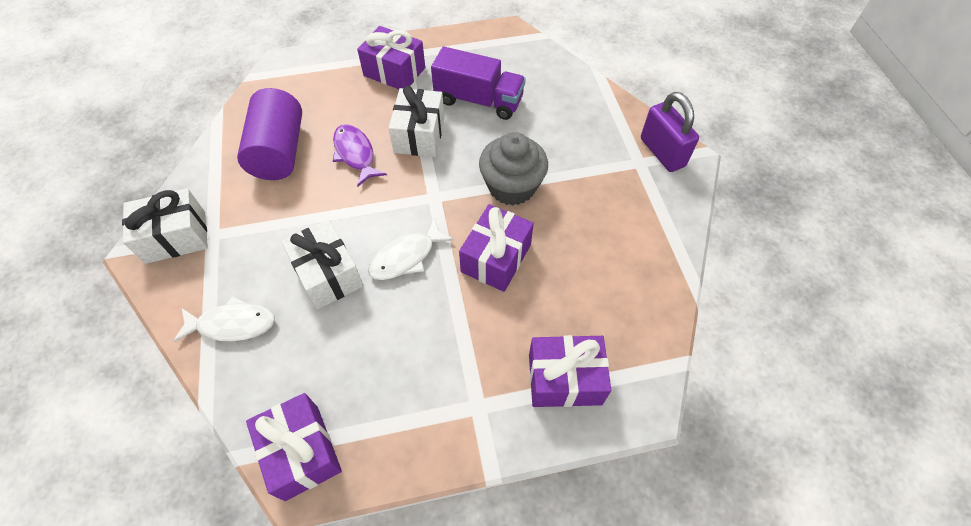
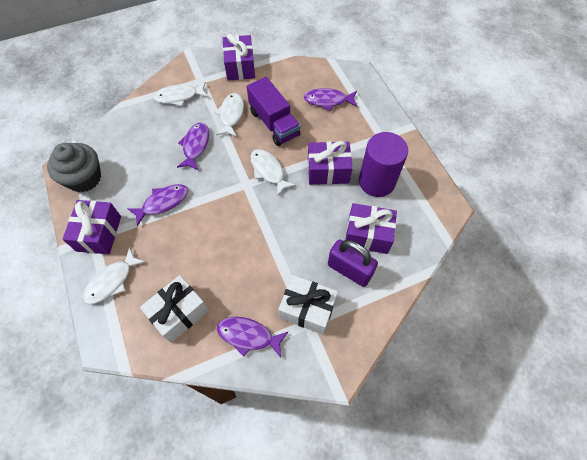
purple fish: [333,124,387,187] = 1 -> [128,184,188,226] [177,123,209,171] [217,317,289,358] [304,88,358,111] = 4
white fish: [173,296,275,342] [368,218,454,280] = 2 -> [83,247,145,304] [153,82,208,106] [215,93,244,137] [250,149,296,197] = 4
white gift: [122,188,208,264] [281,219,363,309] [389,86,445,157] = 3 -> [140,275,209,343] [278,275,338,335] = 2

